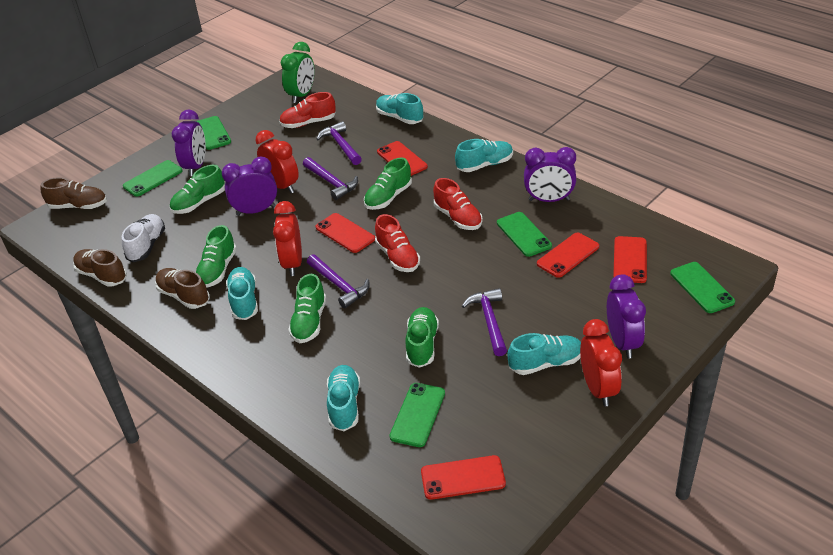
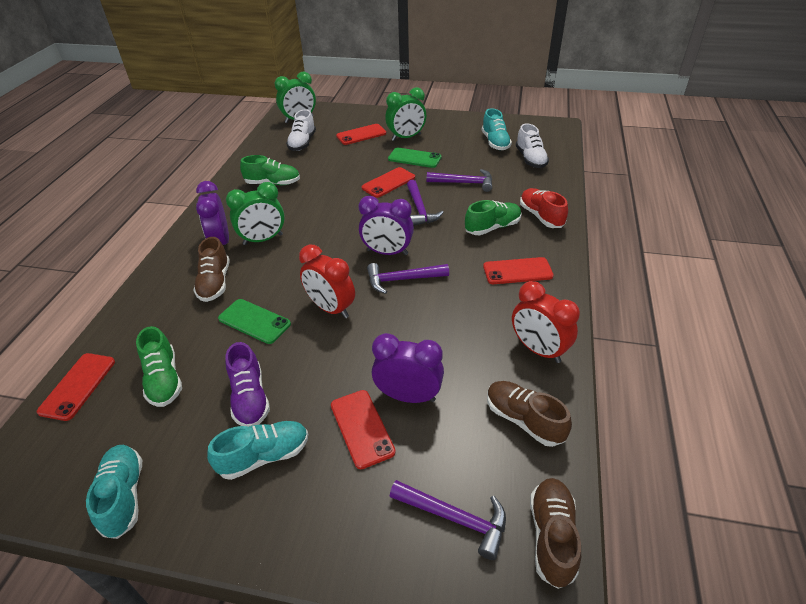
green clock: [281,42,314,103] = 1 -> [226,182,285,245] [274,72,316,123] [385,87,426,141] = 3
green phone: [123,160,182,197] [196,116,231,150] [389,383,445,447] [497,212,552,257] [670,262,735,313] = 5 -> [218,299,291,344] [388,148,442,168] = 2
green shoe: [169,165,225,214] [196,225,237,288] [288,274,326,343] [364,158,412,210] [405,307,439,368] = 5 -> [136,326,182,407] [240,155,300,185] [465,200,522,235] = 3
purple clock: [172,109,206,176] [222,157,277,216] [524,147,576,202] [607,274,646,359] = 4 -> [196,181,229,245] [359,196,414,255] [372,333,444,403] = 3
purple shoe: none = 0 -> [226,342,270,427] = 1
red clock: [255,130,299,193] [273,201,302,276] [580,319,622,406] = 3 -> [299,244,355,318] [512,281,580,363] = 2
red shoe: [279,92,336,128] [375,214,420,272] [433,178,483,230] = 3 -> [520,188,568,228] = 1
turquoise shoe: [226,267,258,320] [327,365,360,431] [376,93,424,124] [455,139,513,172] [507,333,581,375] = 5 -> [86,445,142,539] [207,421,308,480] [482,108,512,150] = 3
white shoe: [122,214,165,262] = 1 -> [286,109,316,151] [516,124,549,168] = 2

